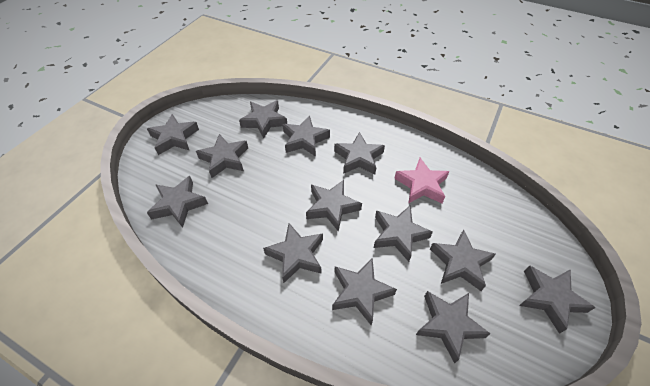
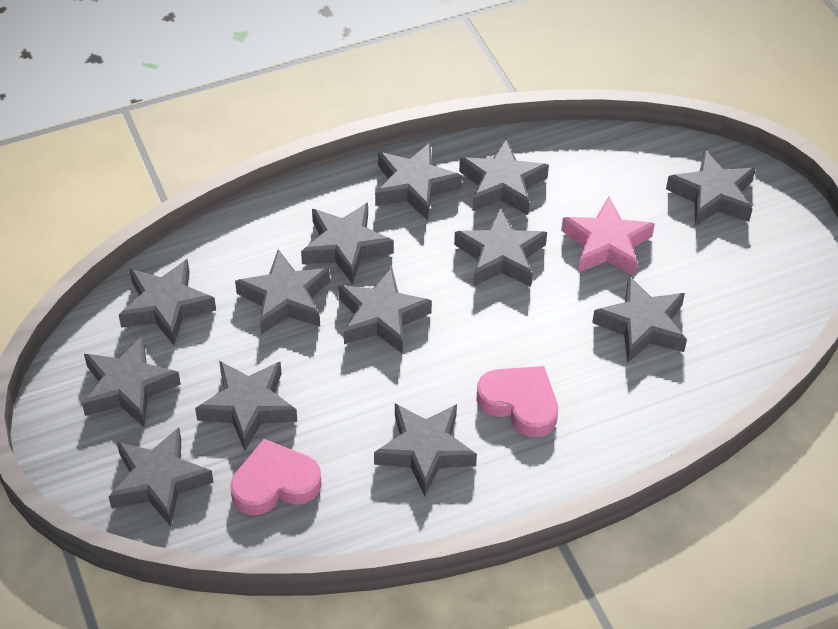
pink heart: none = 0 -> [230,439,322,515] [477,366,558,437] = 2

